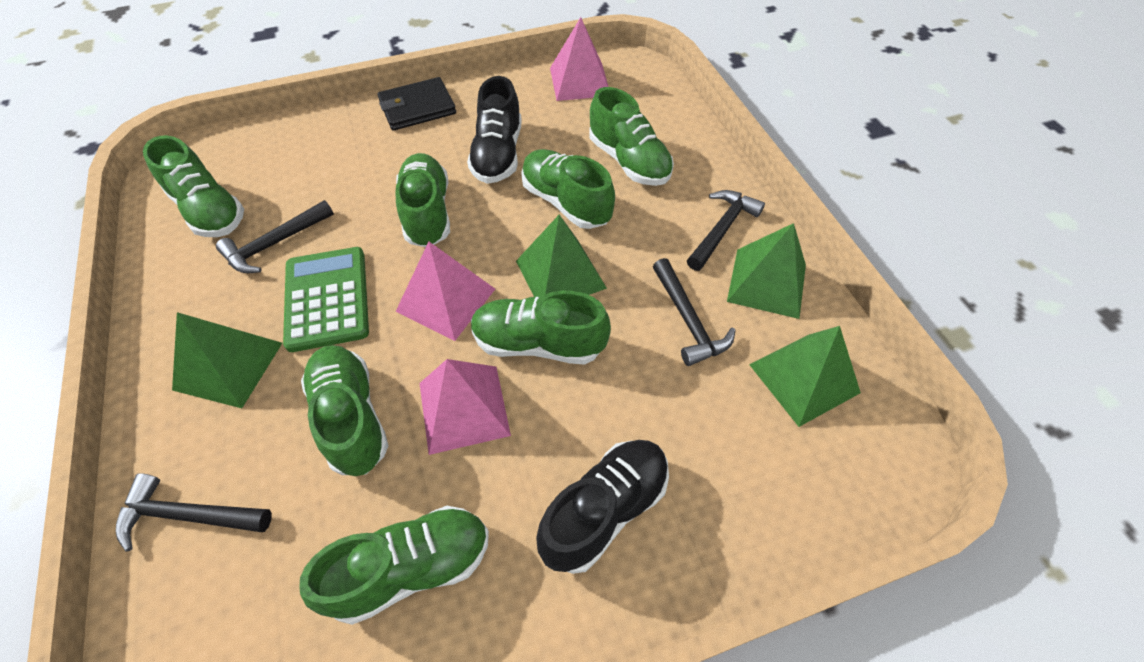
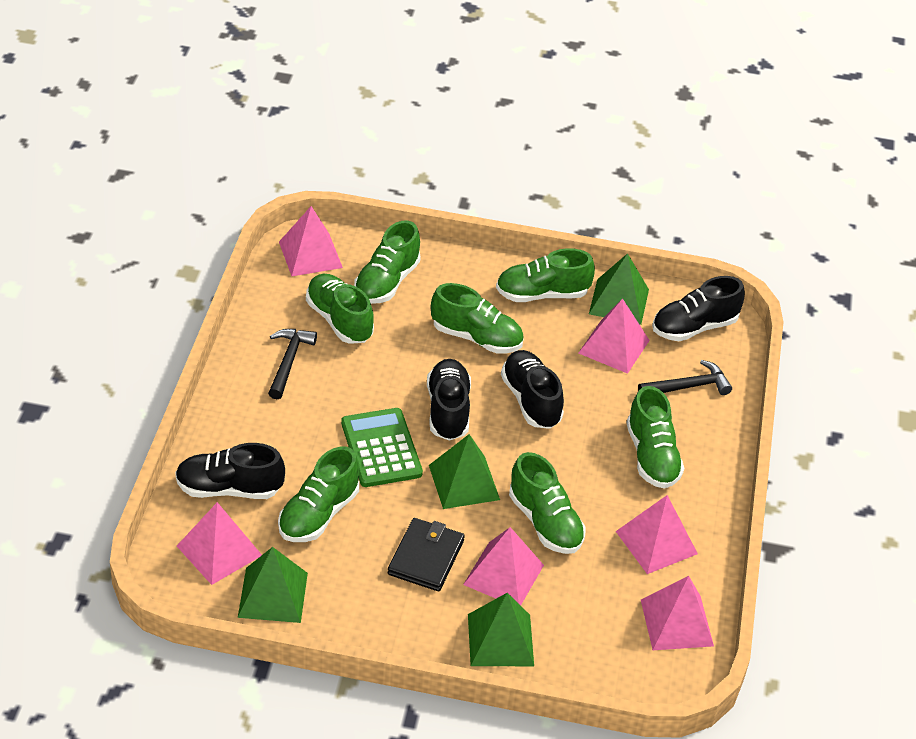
black hammer: [116,473,272,552] [216,200,334,273] [653,258,736,366] [687,190,765,271] = 4 -> [268,329,317,399] [638,360,732,395] = 2
black shoe: [467,76,522,184] [536,440,669,574] = 2 -> [175,443,285,499] [427,359,471,441] [501,350,564,429] [652,276,745,341] = 4
pink pyramid: [396,242,495,341] [419,359,511,455] [550,17,609,101] = 3 -> [177,502,262,585] [279,206,343,276] [463,527,544,605] [579,298,650,374] [616,495,698,574] [641,576,714,650] = 6

